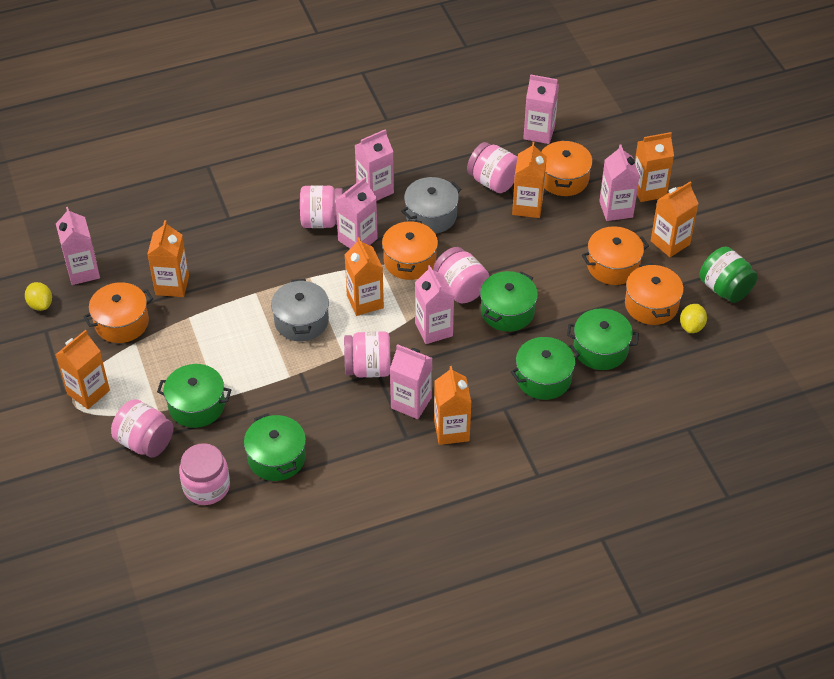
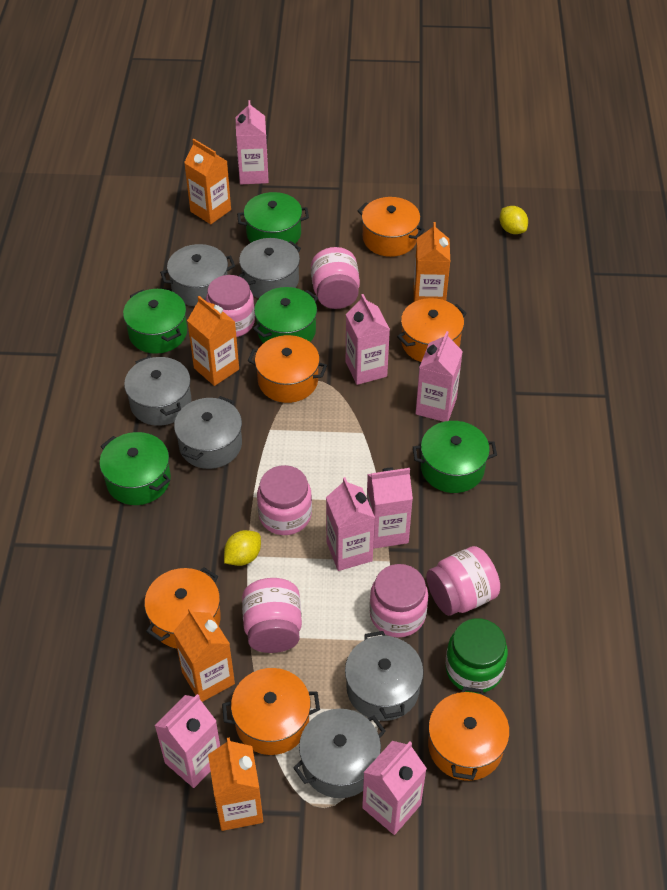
grey pot: [271,279,329,341] [401,177,461,234] = 2 -> [124,356,192,426] [160,244,235,306] [174,396,242,469] [239,238,301,298] [293,709,386,798] [345,631,423,721] = 6
orange carton: [55,330,110,409] [147,220,189,297] [344,237,384,316] [434,366,472,445] [512,142,547,218] [635,132,674,202] [651,181,699,257] = 7 -> [173,608,235,702] [184,139,231,224] [187,296,239,386] [208,737,263,831] [414,222,450,302] = 5
orange pot: [83,282,153,343] [382,220,438,280] [541,140,593,196] [582,226,649,285] [625,263,684,325] = 5 -> [144,567,221,649] [222,668,320,755] [248,335,327,403] [358,197,425,257] [397,298,467,362] [428,687,510,781] = 6

